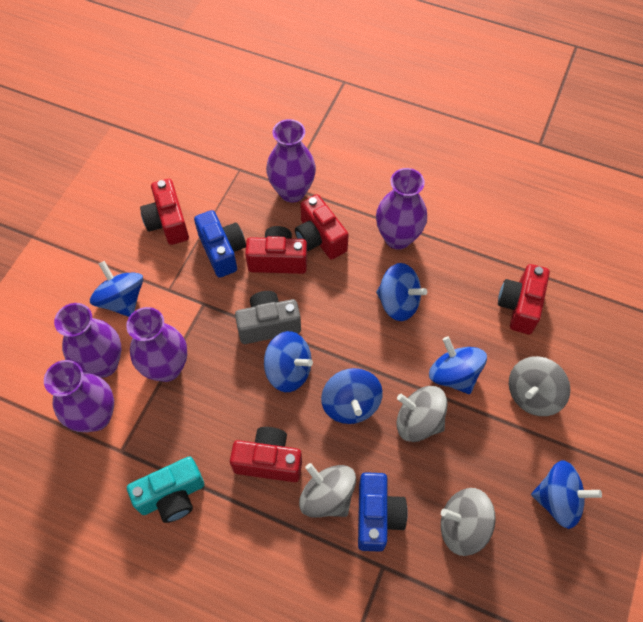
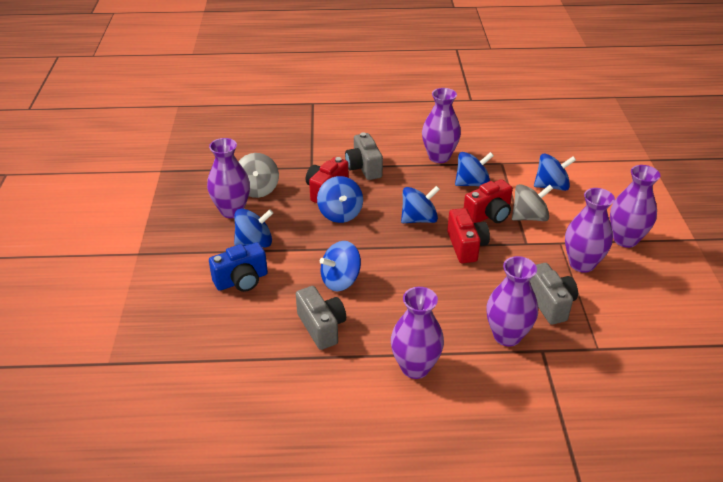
blue camera: [194,210,246,278] [358,472,408,552] = 2 -> [209,242,268,292] = 1
grey camera: [235,291,301,344] = 1 -> [296,286,346,350] [345,133,383,180] [530,263,578,325] = 3
grey spinning top: [299,463,356,518] [396,386,447,442] [441,488,496,556] [509,356,571,416] = 4 -> [238,153,279,198] [512,184,553,221] = 2
purple vase: [44,360,114,432] [54,303,122,378] [126,307,187,382] [266,119,316,203] [376,168,427,250] = 5 -> [207,138,250,218] [391,287,444,379] [422,88,461,163] [486,256,538,346] [565,188,615,273] [610,165,661,248] = 6
red camera: [140,179,189,245] [230,427,302,482] [245,226,307,274] [295,194,349,260] [498,264,550,334] = 5 -> [306,157,349,203] [447,208,490,263] [464,179,513,223] = 3
turquoise camera: [127,456,204,523] = 1 -> none = 0

